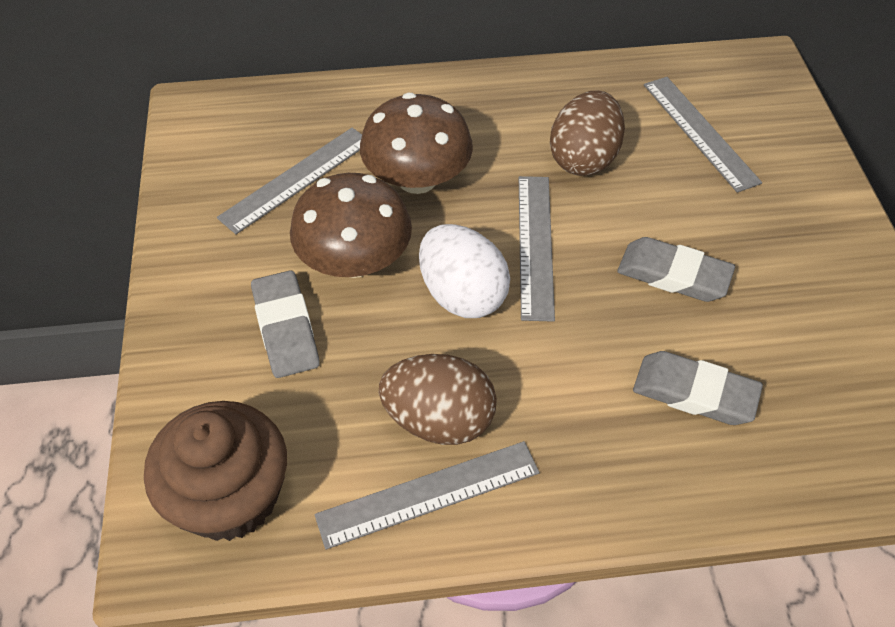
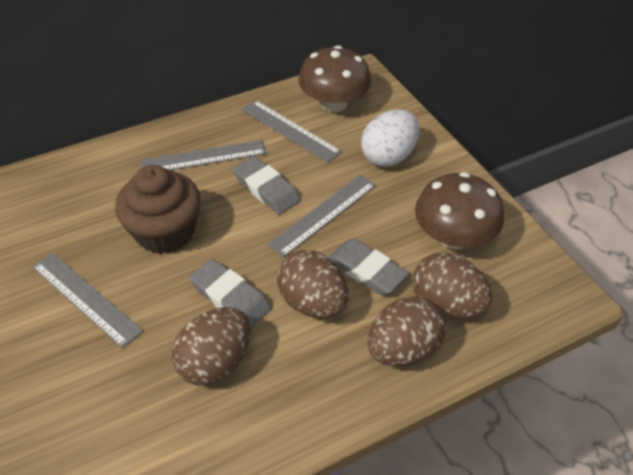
brown egg: [379,354,497,445] [550,91,625,176] = 2 -> [172,307,251,386] [277,250,348,319] [367,296,446,367] [412,253,492,319] = 4

